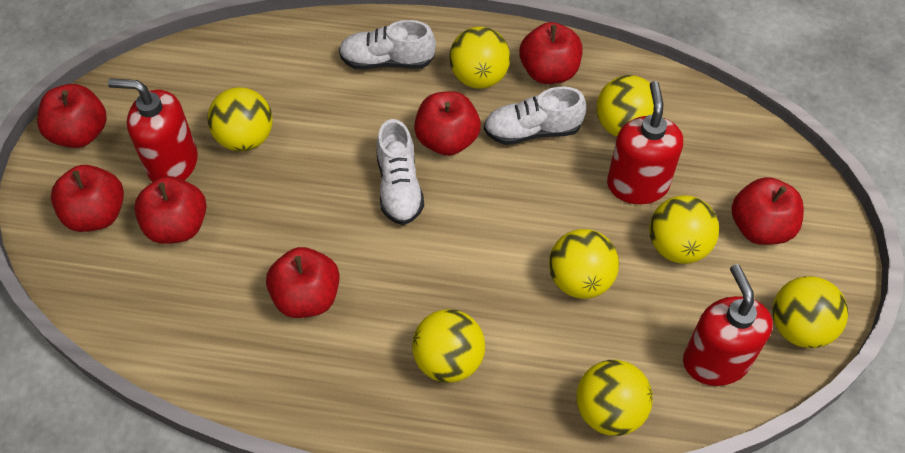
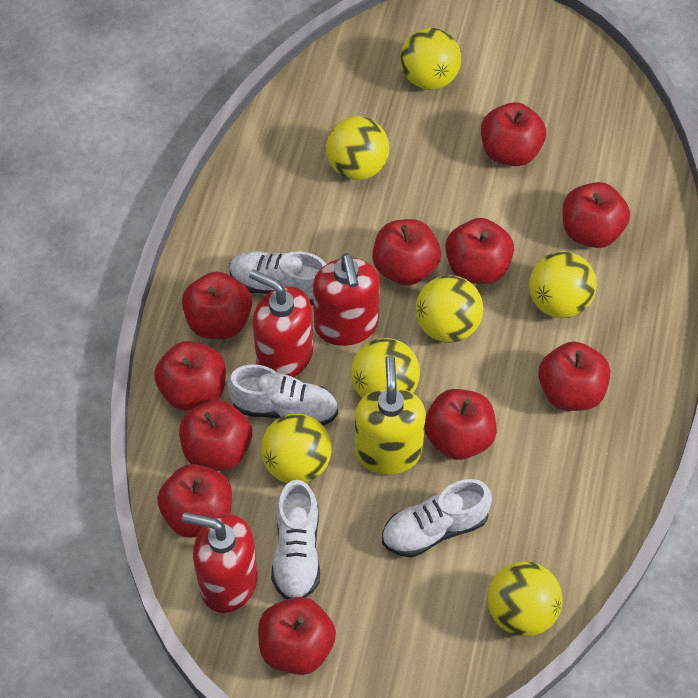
red apple: [37,84,107,148] [51,165,124,232] [134,176,206,244] [266,247,340,318] [414,91,481,156] [520,22,582,84] [732,177,804,245] = 7 -> [154,341,226,411] [157,464,232,538] [179,400,252,471] [182,272,252,339] [258,597,336,675] [372,219,441,286] [424,389,497,460] [445,218,514,284] [481,102,546,166] [538,342,610,411] [563,182,630,248] = 11
white shoe: [339,20,436,70] [376,119,424,225] [484,87,586,145] = 3 -> [227,364,338,426] [230,251,326,305] [271,480,320,599] [382,479,492,558] = 4
yellow ball: [208,87,272,152] [412,309,485,383] [449,27,510,89] [549,229,619,299] [577,360,653,436] [597,75,654,137] [649,195,719,264] [772,276,848,348] = 8 -> [261,414,332,483] [326,116,389,180] [351,338,420,398] [400,28,461,90] [416,275,483,343] [487,561,562,637] [529,251,597,318] = 7
yellow soap dispenser: none = 0 -> [355,355,426,475] = 1

